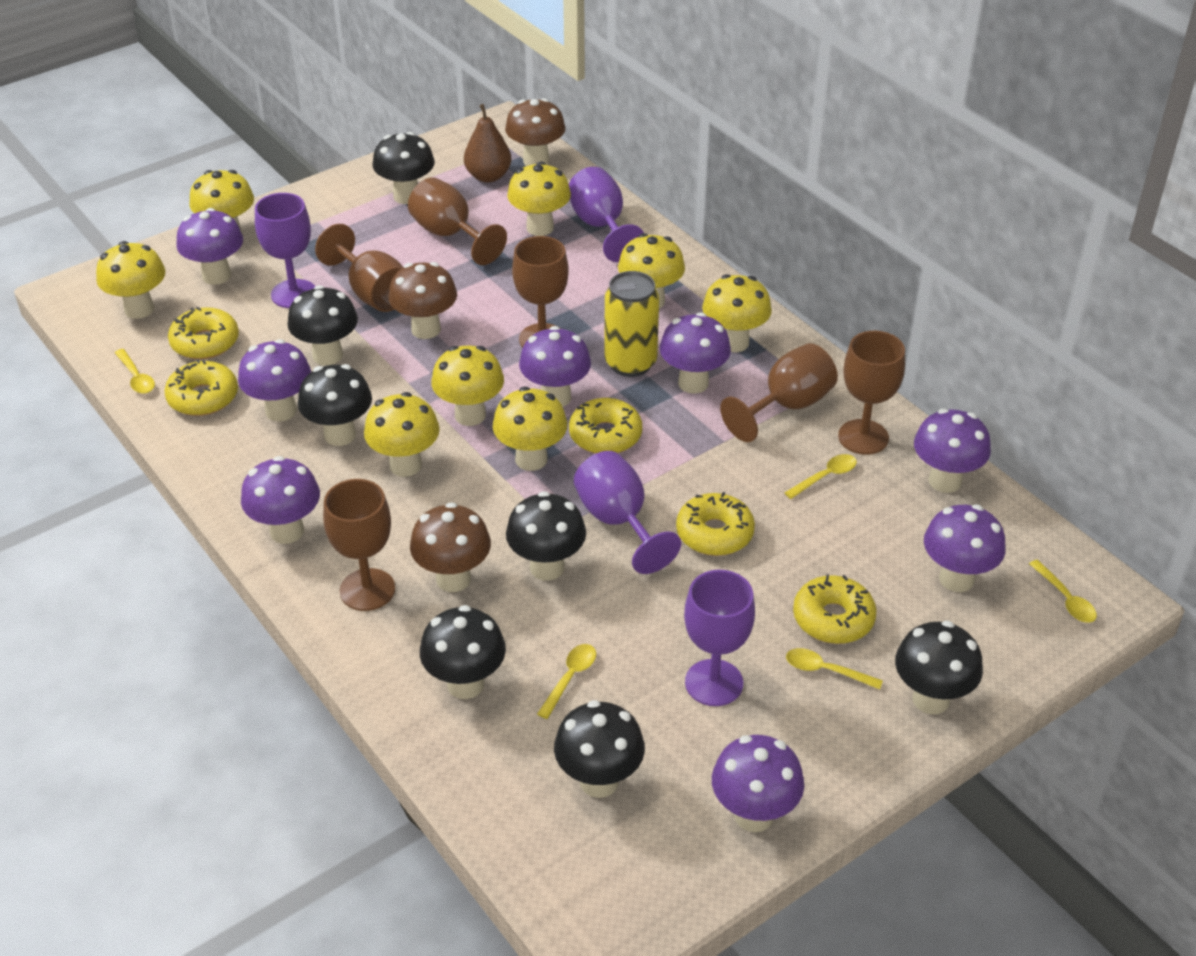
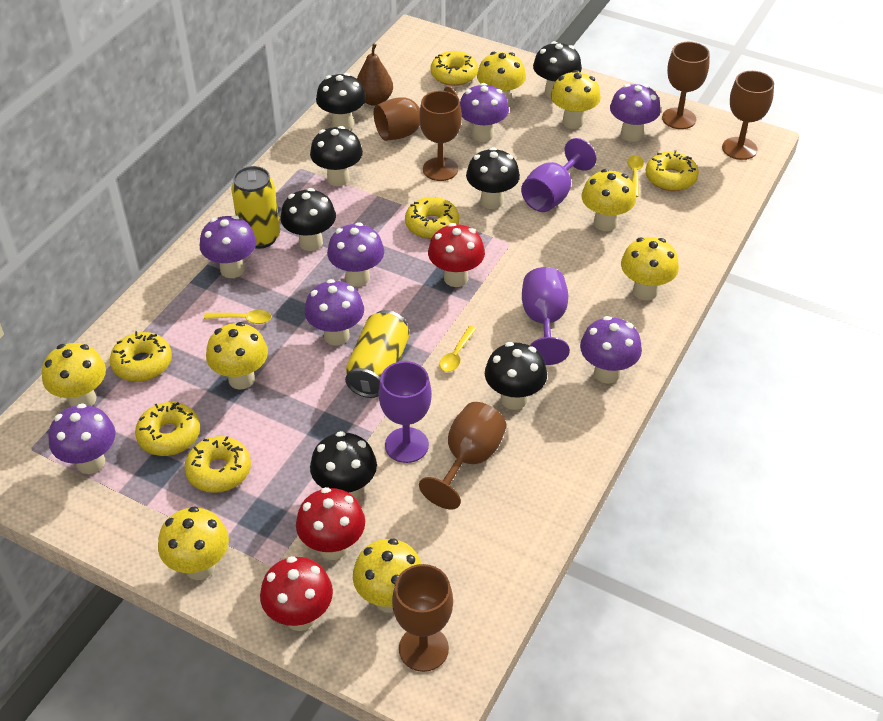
brown mushroom: [389,262,457,339] [410,502,491,592] [505,98,566,166] = 3 -> none = 0
purple goblet: [255,193,315,308] [569,167,644,262] [574,451,681,574] [684,570,755,706] = 4 -> [378,361,432,463] [521,138,596,212] [522,267,570,365] = 3
purple mushroom: [176,208,243,285] [238,339,311,422] [241,456,320,544] [519,326,591,407] [660,312,731,394] [712,735,804,832] [914,408,991,493] [924,504,1006,592] = 8 -> [48,403,116,474] [200,215,257,278] [305,279,364,345] [327,222,384,287] [460,83,509,142] [580,316,642,384] [610,84,661,142] = 7
red mushroom: none = 0 -> [260,556,333,631] [296,487,365,560] [428,223,485,287] = 3
yellow can: [604,271,659,377] = 1 -> [231,166,280,249] [345,310,409,398] = 2
yellow donut: [164,359,238,416] [168,307,239,359] [569,398,642,454] [676,492,755,556] [793,574,877,644] = 5 -> [110,331,172,382] [135,402,200,456] [185,436,251,493] [405,197,459,239] [430,51,478,86] [646,150,699,191] = 6
yellow spoon: [115,349,155,394] [537,644,596,719] [784,454,857,499] [786,648,883,690] [1029,560,1097,623] = 5 -> [204,310,271,324] [439,326,477,372] [627,155,644,197] = 3

